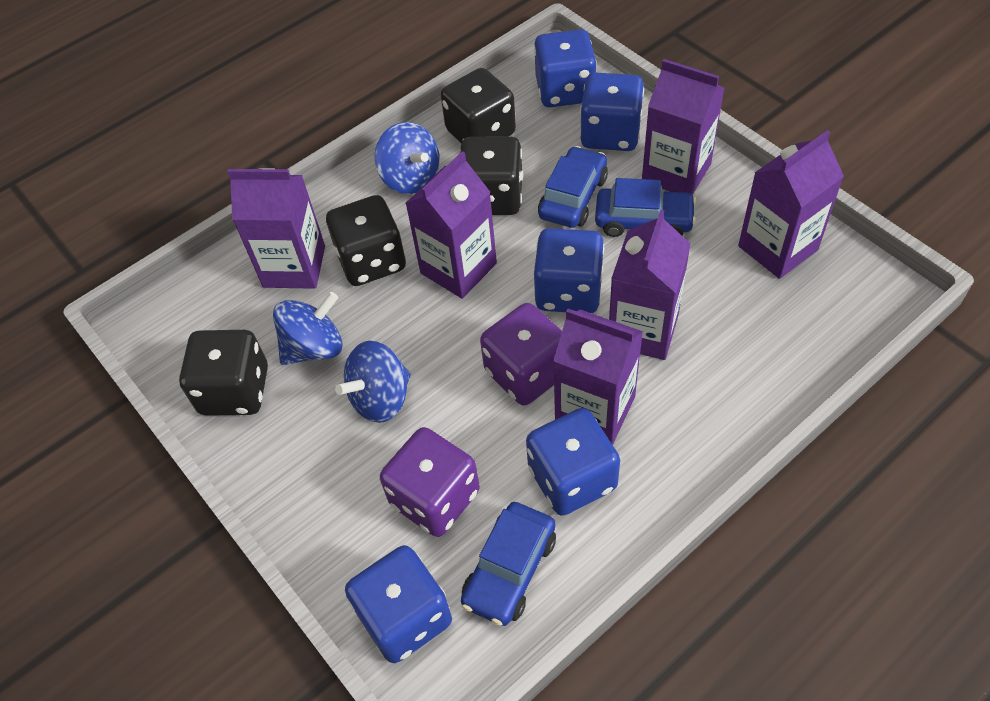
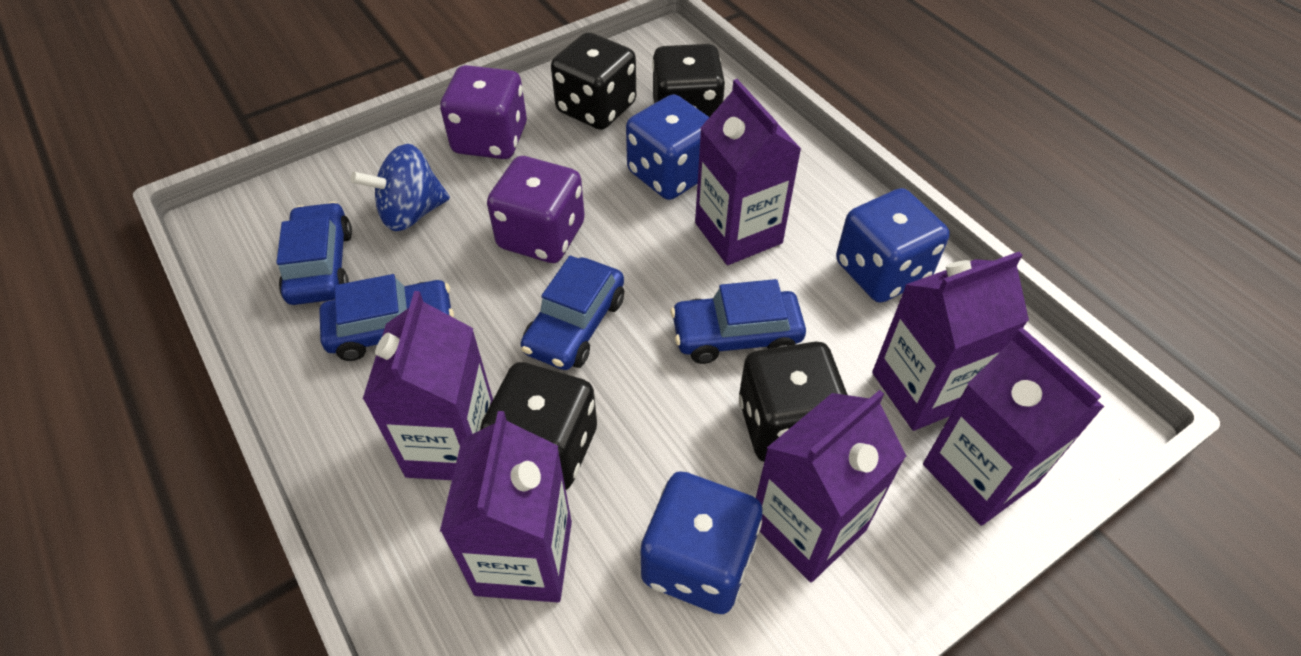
blue car: [461,502,556,626] [538,146,608,228] [595,178,696,237] = 3 -> [276,202,352,305] [319,274,454,361] [521,256,624,370] [670,279,806,364] = 4
blue dice: [345,545,452,663] [526,408,620,516] [534,29,597,107] [534,228,604,313] [580,73,644,151] = 5 -> [626,94,709,200] [641,471,762,614] [836,188,950,303] = 3
blue spinning top: [273,292,343,365] [335,341,411,423] [375,122,440,194] = 3 -> [351,144,450,231] = 1

